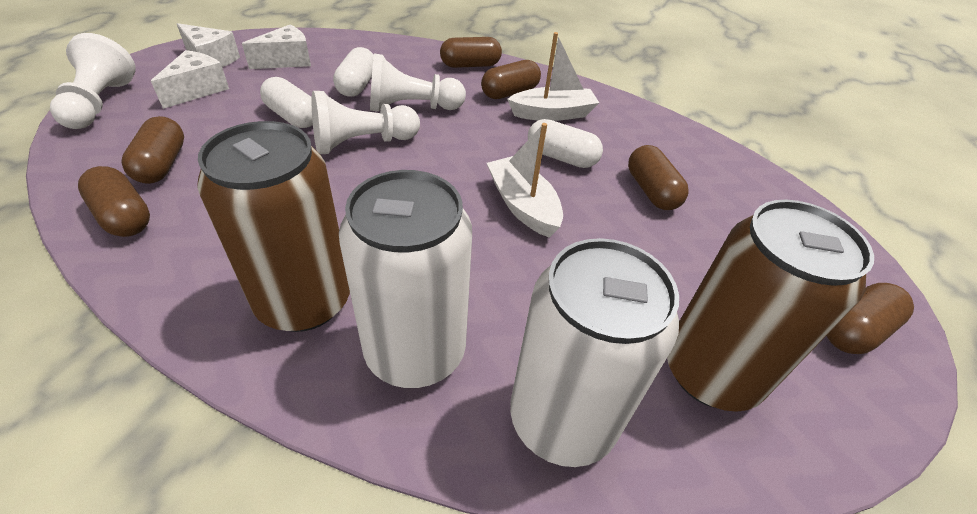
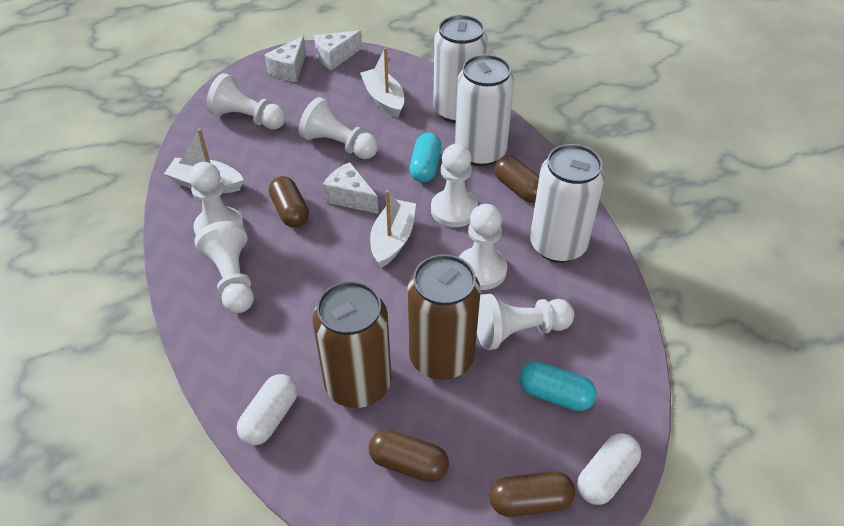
brown capsule: [78,166,150,237] [121,116,184,184] [440,37,502,68] [481,60,541,99] [628,145,689,210] [827,283,914,354] = 6 -> [269,176,309,228] [369,429,449,482] [490,471,575,517] [495,156,539,203] = 4
turquoise capsule: none = 0 -> [410,133,442,182] [519,361,597,411] = 2
white boat: [487,123,563,238] [507,32,599,121] = 2 -> [164,128,244,193] [360,47,404,118] [370,190,416,268] = 3
white can: [339,170,472,388] [510,238,679,467] = 2 -> [433,15,488,123] [455,54,514,166] [530,144,605,263] = 3
white capsule: [260,77,313,128] [333,47,374,97] [528,119,603,168] = 3 -> [237,374,297,446] [577,433,641,505] = 2
white pawn: [50,33,136,129] [312,91,420,154] [370,53,466,112] = 3 -> [189,162,244,235] [195,221,254,313] [206,73,286,130] [299,97,378,159] [431,144,478,227] [459,204,507,290] [477,294,574,350] = 7

